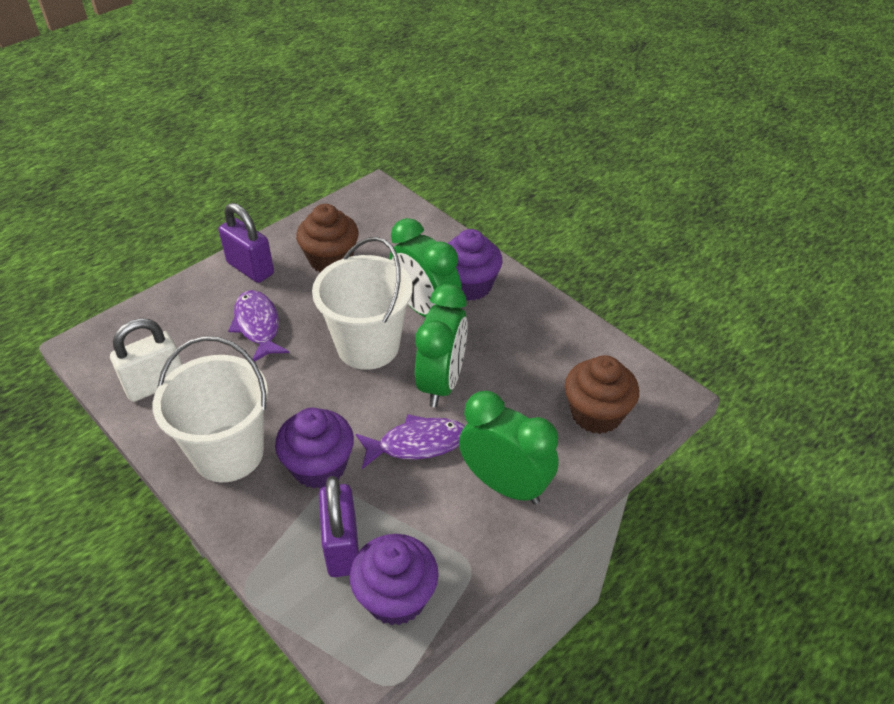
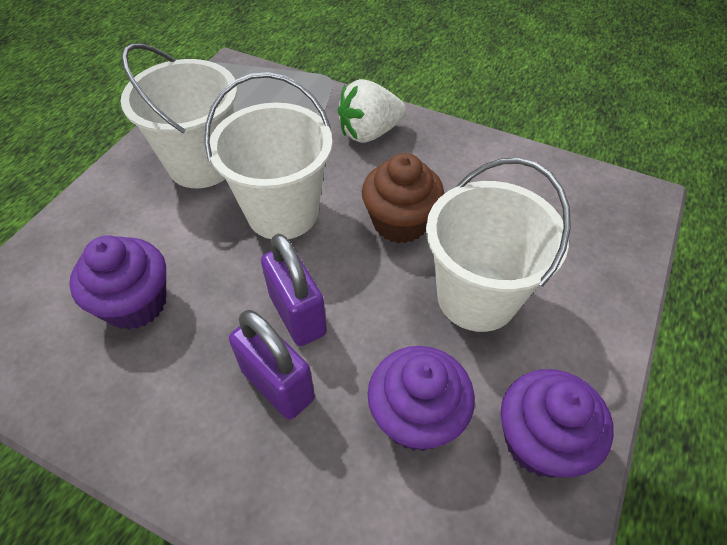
brown cupcake: [296,204,359,272] [565,355,639,434] = 2 -> [362,153,444,243] = 1
green clock: [389,218,462,317] [415,284,468,407] [459,391,558,504] = 3 -> none = 0
purple fish: [228,290,289,361] [356,414,465,469] = 2 -> none = 0
white bucket: [153,336,268,482] [312,237,413,370] = 2 -> [121,43,237,188] [204,72,333,239] [426,158,571,332] = 3
white padlock: [110,318,182,402] = 1 -> none = 0
white strawberry: none = 0 -> [338,79,406,143] = 1

